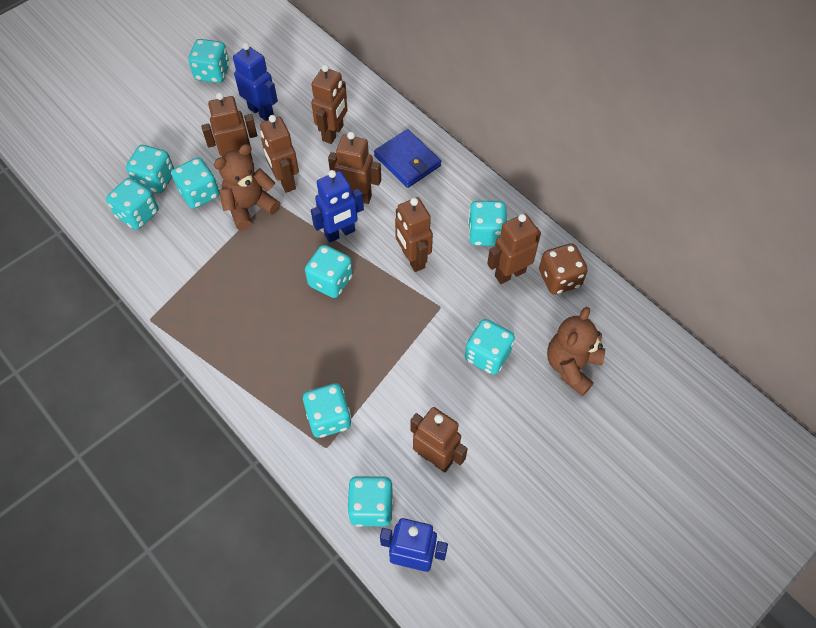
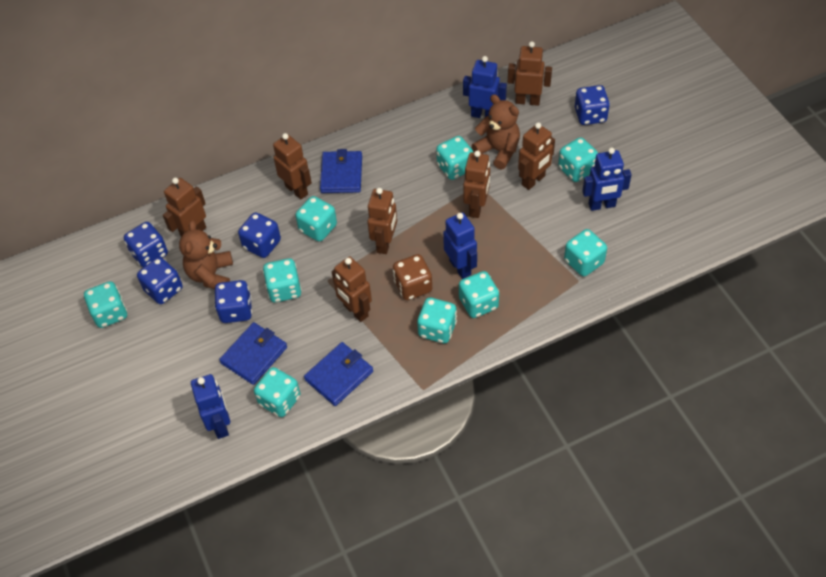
blue dice: none = 0 -> [124,222,168,267] [137,257,183,304] [215,280,252,323] [238,212,281,258] [575,85,610,125] = 5
blue robot: [233,43,278,121] [311,170,364,243] [380,518,448,572] = 3 -> [191,374,230,439] [443,212,477,279] [463,56,507,118] [582,148,632,211] = 4
blue wallet: [374,129,441,188] = 1 -> [219,322,287,385] [304,342,373,406] [320,149,362,193] = 3

